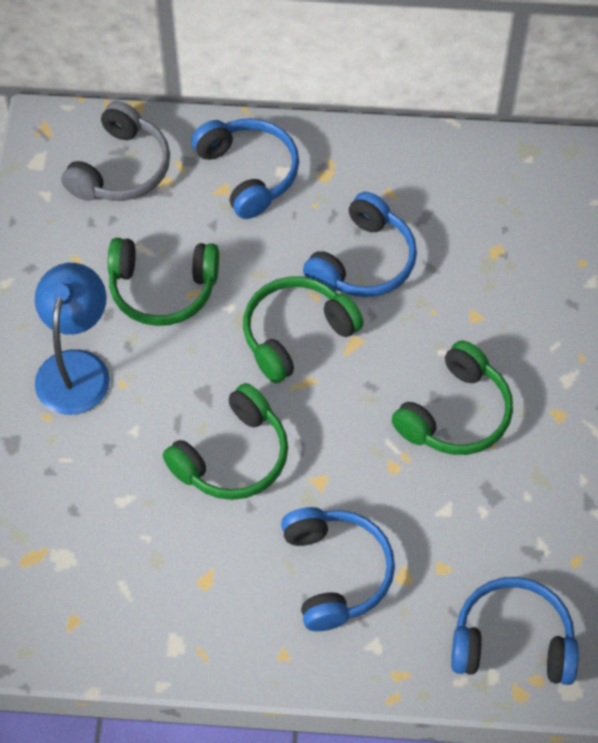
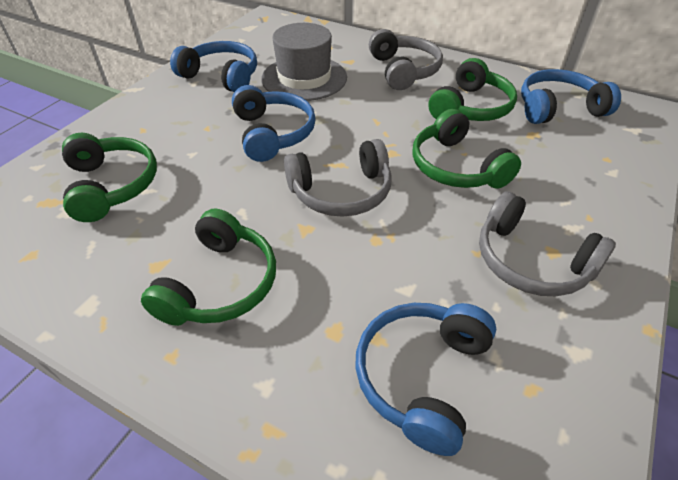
blue lamp: [35,263,110,415] = 1 -> none = 0
grey hat: none = 0 -> [261,23,347,101] = 1
grey headphones: [61,101,170,201] = 1 -> [284,139,392,217] [369,29,443,90] [479,191,616,296] = 3

